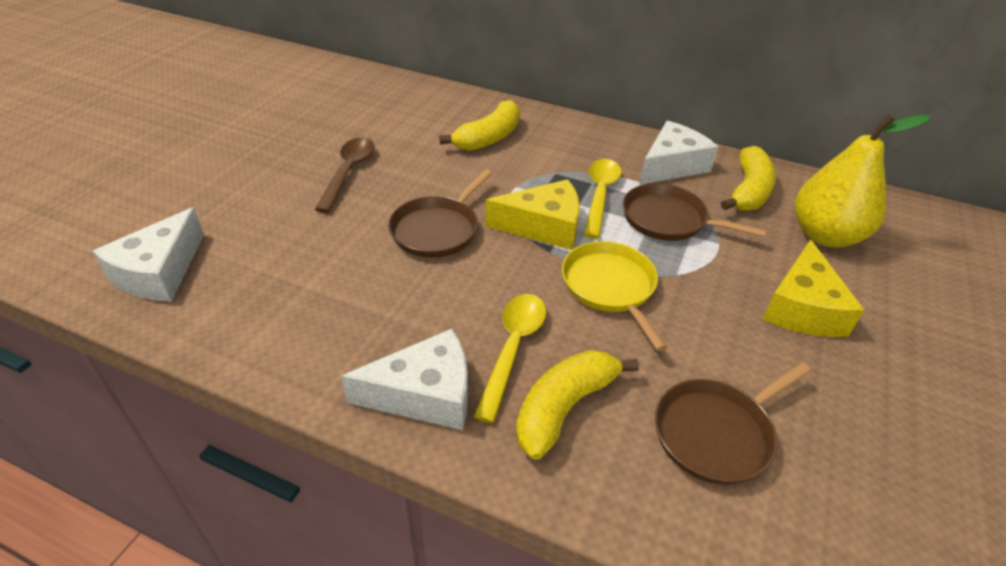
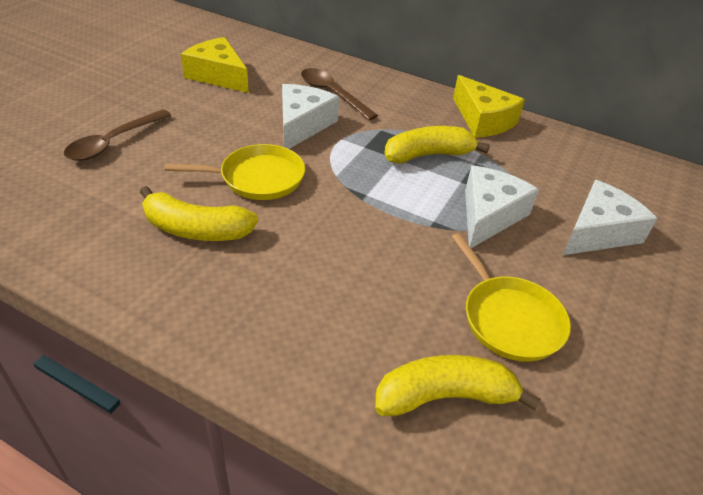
brown pan: [388,169,492,258] [623,183,766,241] [655,362,811,485] = 3 -> none = 0
brown spoon: [315,137,374,213] = 1 -> [64,109,171,161] [301,68,378,120] = 2
yellow pan: [562,241,667,351] = 1 -> [165,144,305,200] [452,233,571,362] = 2
yellow pear: [795,114,930,248] = 1 -> none = 0
yellow spoon: [473,294,546,423] [583,159,621,238] = 2 -> none = 0

